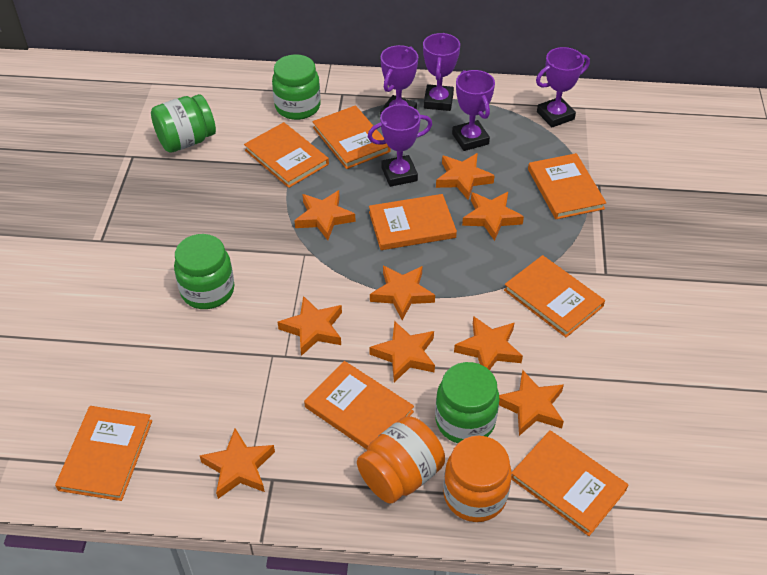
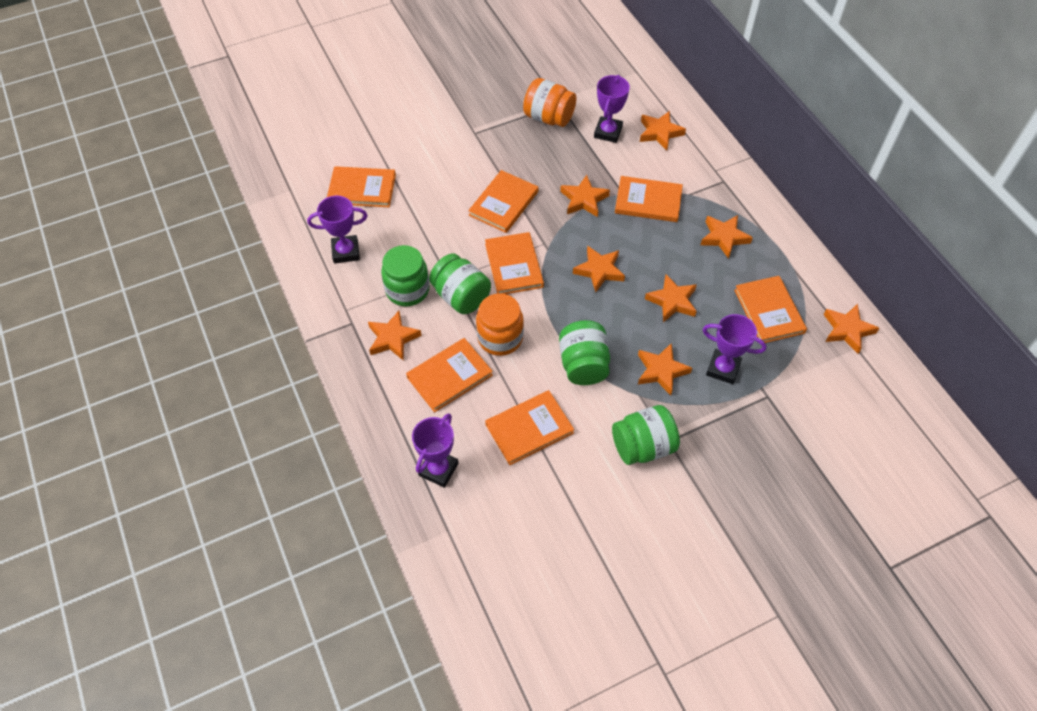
orange book: [55,406,152,501] [244,122,329,188] [304,361,414,450] [313,105,391,169] [369,194,457,250] [504,255,605,337] [511,430,628,536] [528,153,606,219] = 8 -> [327,166,396,207] [406,338,493,412] [468,170,538,233] [485,232,544,294] [485,390,574,465] [615,176,683,222] [734,276,807,343] = 7
orange star: [200,428,275,499] [278,296,342,356] [294,190,355,240] [369,321,435,382] [370,266,435,320] [436,153,495,200] [454,316,523,370] [462,192,524,241] [499,370,564,436] = 9 -> [368,311,422,361] [560,175,610,217] [573,246,625,292] [638,343,692,396] [640,111,686,150] [645,274,697,322] [701,215,753,259] [823,304,879,354] = 8
purple trophy: [368,104,432,187] [380,45,418,115] [423,33,460,111] [452,70,495,151] [536,47,590,127] = 5 -> [307,195,368,264] [412,414,459,488] [594,75,630,143] [702,314,766,384] = 4

